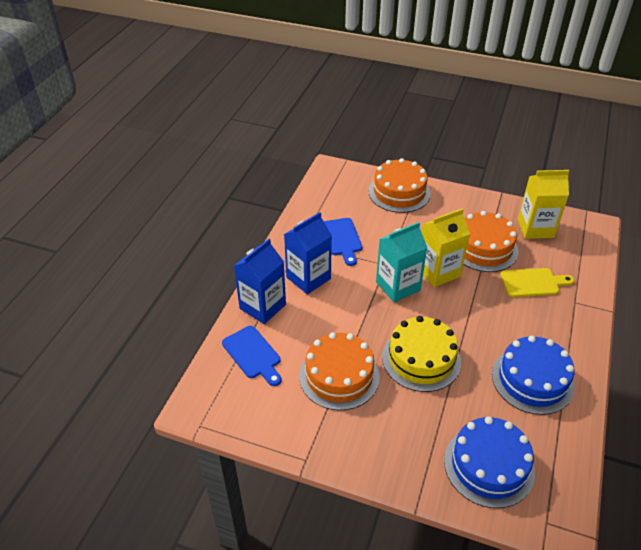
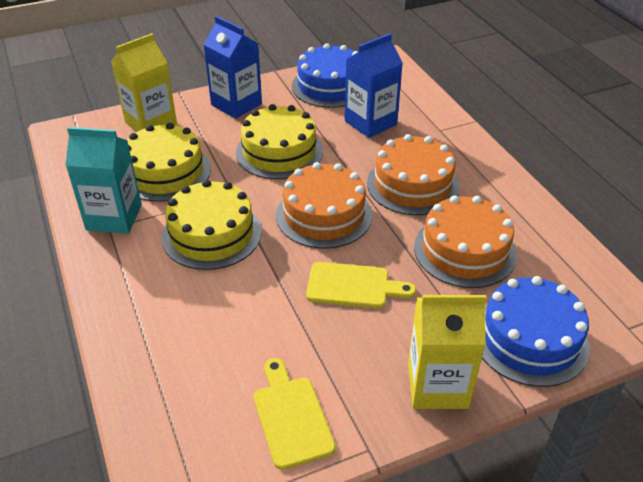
blue cutting board: [222,326,281,386] [324,218,362,266] = 2 -> none = 0
yellow cake: [382,316,461,392] = 1 -> [127,123,211,202] [161,180,262,270] [236,104,323,179] = 3
yellow cutting board: [501,268,574,297] = 1 -> [254,358,336,470] [306,262,416,308] = 2

